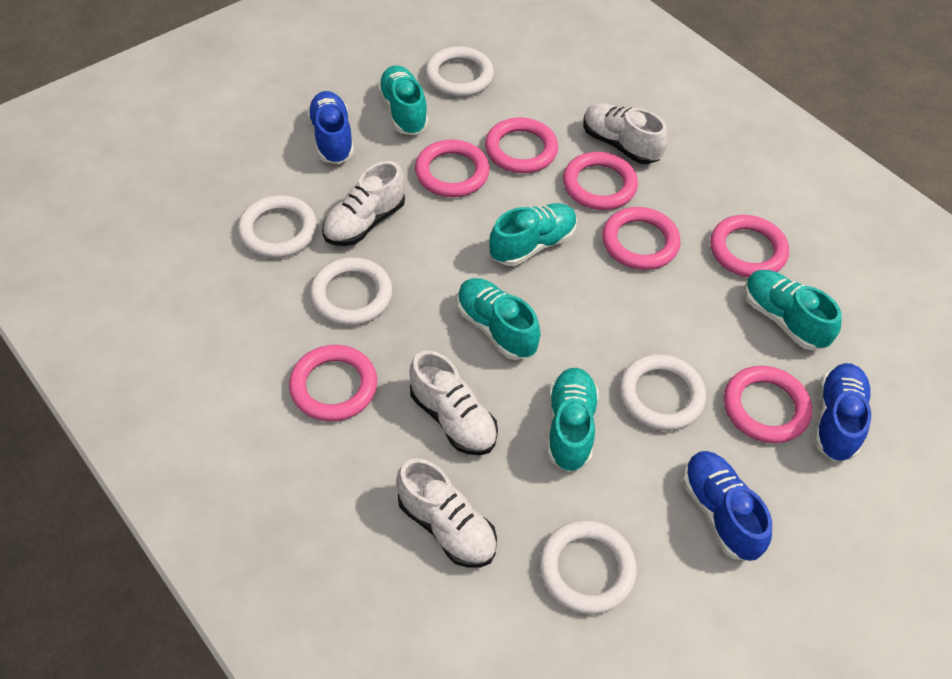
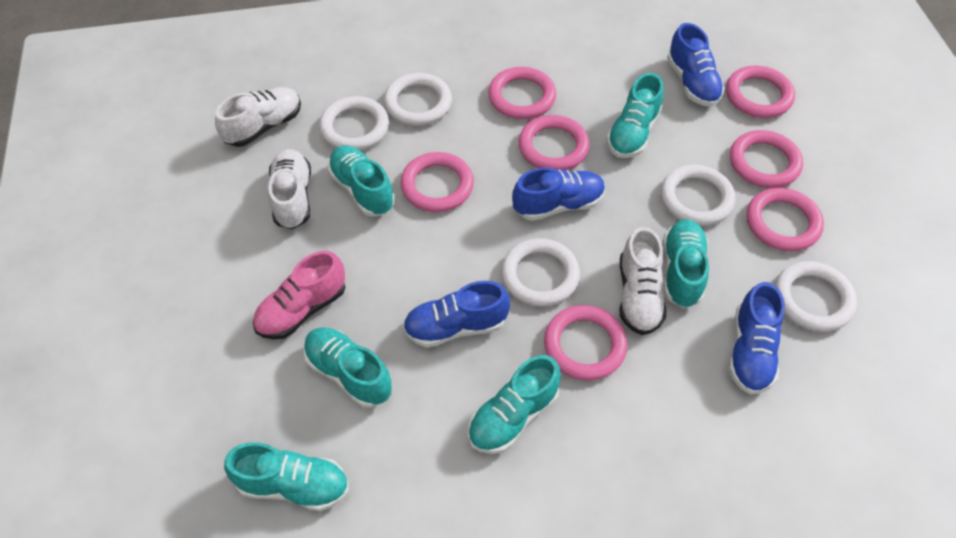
blue shoe: [307,91,354,164] [682,451,772,561] [814,363,871,461] = 3 -> [403,281,510,348] [512,168,605,221] [667,23,725,107] [729,282,785,394] = 4
pink shoe: none = 0 -> [253,251,345,340] = 1
turquoise shoe: [377,66,428,135] [457,278,540,360] [489,203,577,266] [548,368,599,472] [744,270,842,350] = 5 -> [224,442,349,511] [303,327,392,408] [328,146,395,216] [468,355,561,454] [607,73,663,158] [663,219,709,308] = 6
white shoe: [322,161,405,246] [396,458,497,567] [409,350,498,455] [583,103,668,164] = 4 -> [215,87,301,147] [268,149,311,229] [619,227,666,335] = 3

